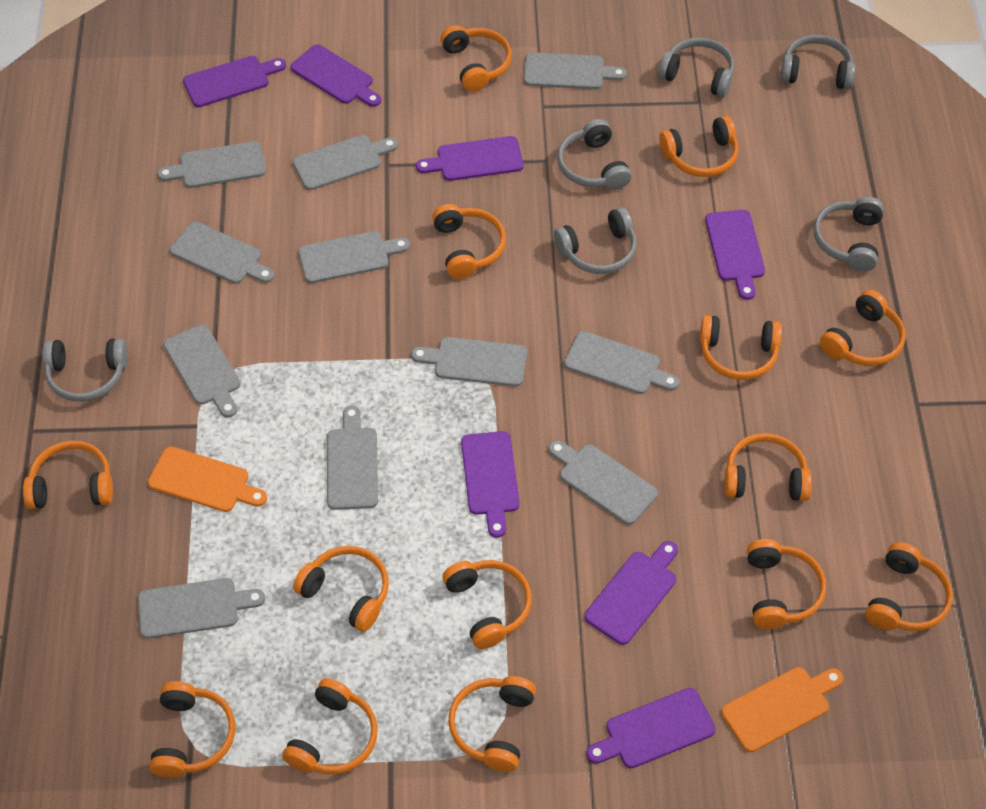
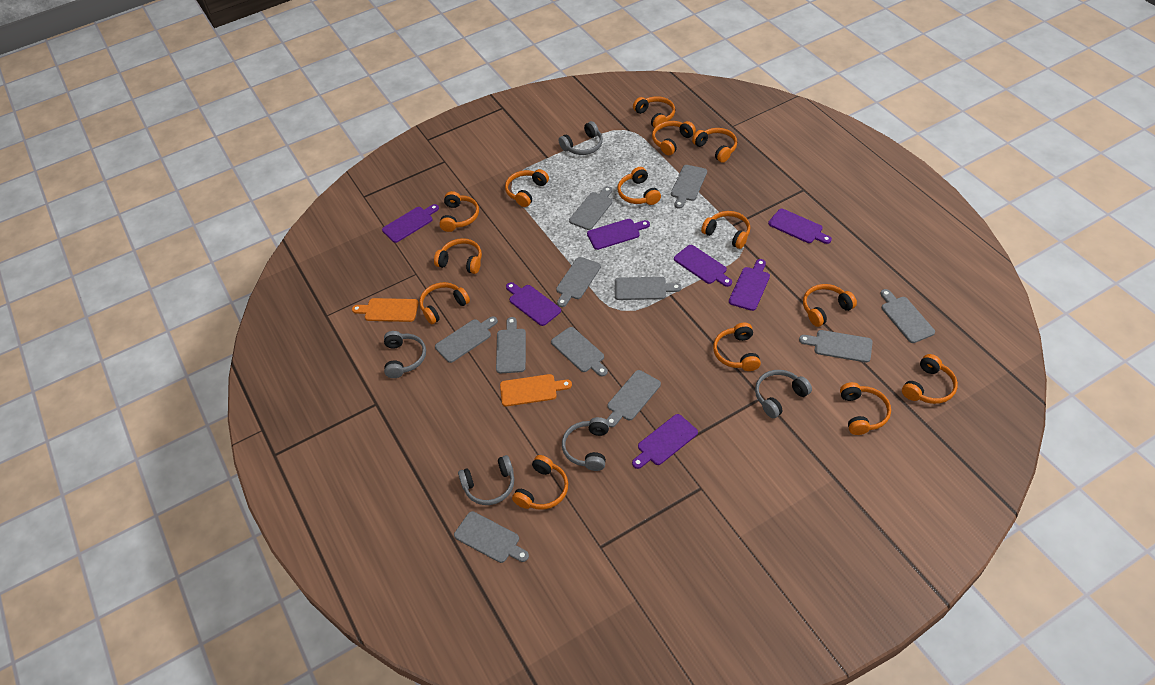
grey headphones: [43,338,128,402] [554,207,637,274] [557,119,632,190] [658,38,735,97] [780,35,855,90] [814,197,884,272] = 6 -> [384,331,426,378] [458,455,514,505] [559,121,603,155] [562,417,609,471] [755,370,812,418] = 5

